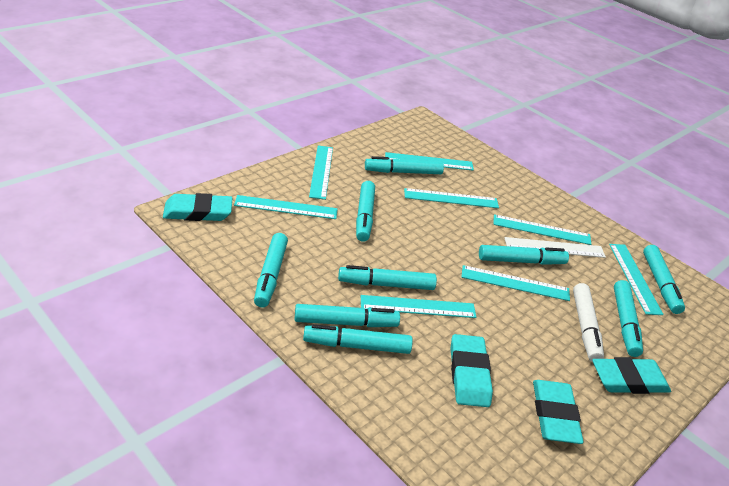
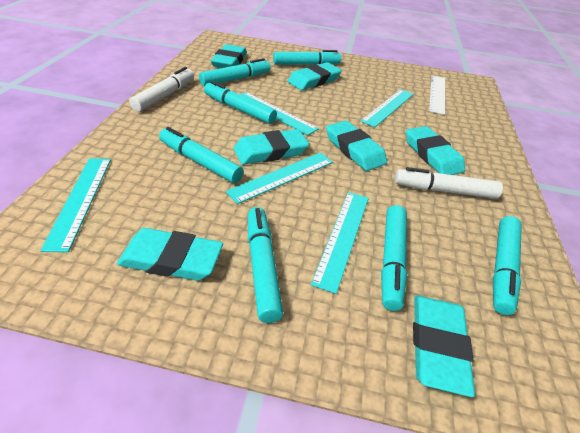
turquoise eraser: [163,193,232,221] [450,334,493,407] [533,380,584,444] [592,357,671,394] = 4 -> [117,228,223,281] [211,44,247,68] [233,129,309,165] [288,62,342,90] [326,121,387,171] [406,126,465,175] [413,296,475,397] = 7
turquoise marker: [254,233,288,307] [295,304,400,327] [303,324,413,354] [338,265,437,290] [356,181,375,242] [365,156,444,174] [479,245,569,265] [614,280,643,357] [643,245,685,314] = 9 -> [159,127,243,183] [199,58,270,86] [204,81,277,124] [248,207,284,323] [273,50,341,65] [381,205,407,311] [493,216,522,315] = 7
turquoise ruler: [234,195,338,219] [309,146,333,200] [361,295,476,318] [385,152,474,171] [404,188,499,208] [461,265,570,301] [493,214,591,245] [609,244,664,315] = 8 -> [40,158,111,252] [226,152,333,204] [240,92,319,135] [311,192,369,294] [360,89,414,127] = 5
white marker: [573,283,604,362] = 1 -> [129,67,194,112] [395,167,503,199] = 2

